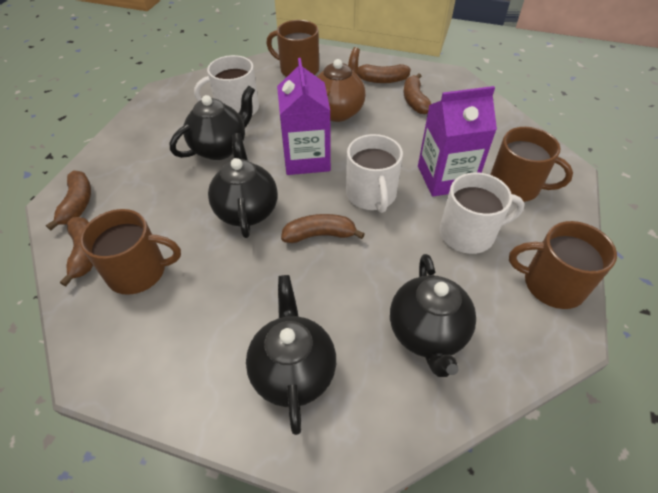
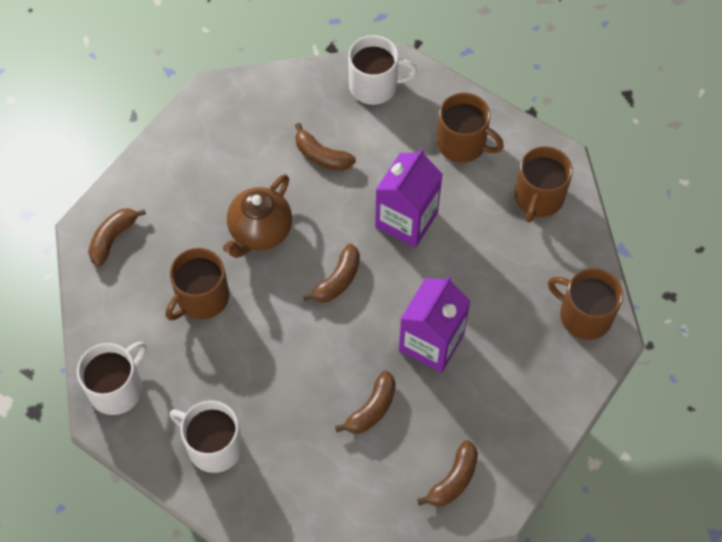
black teapot: [170,86,255,160] [208,133,278,238] [246,275,336,435] [390,254,476,377] = 4 -> none = 0

